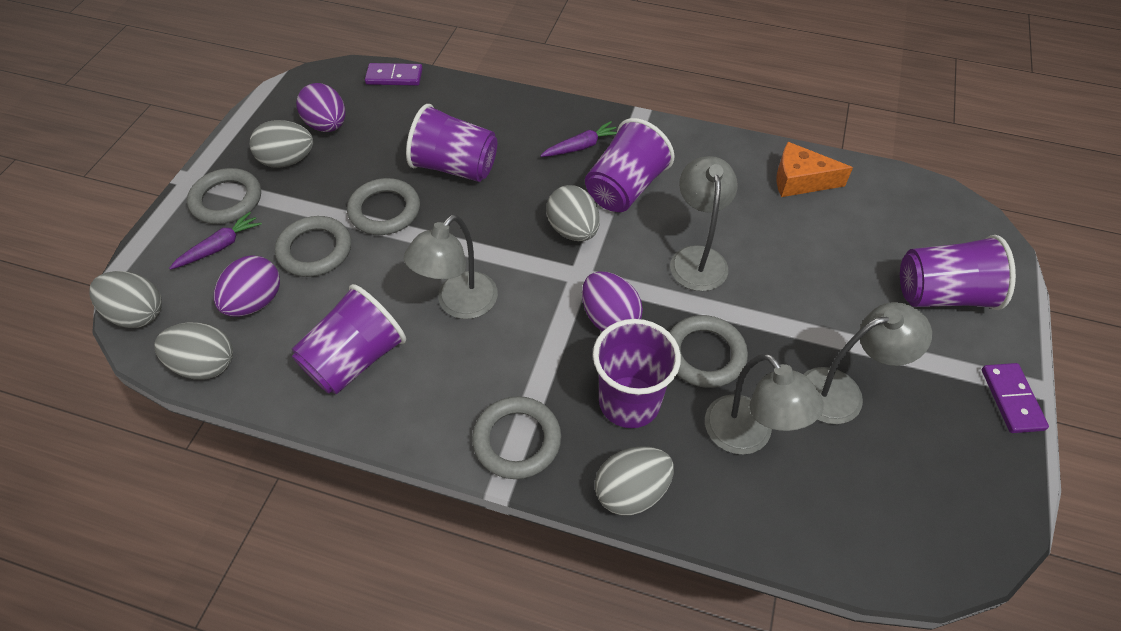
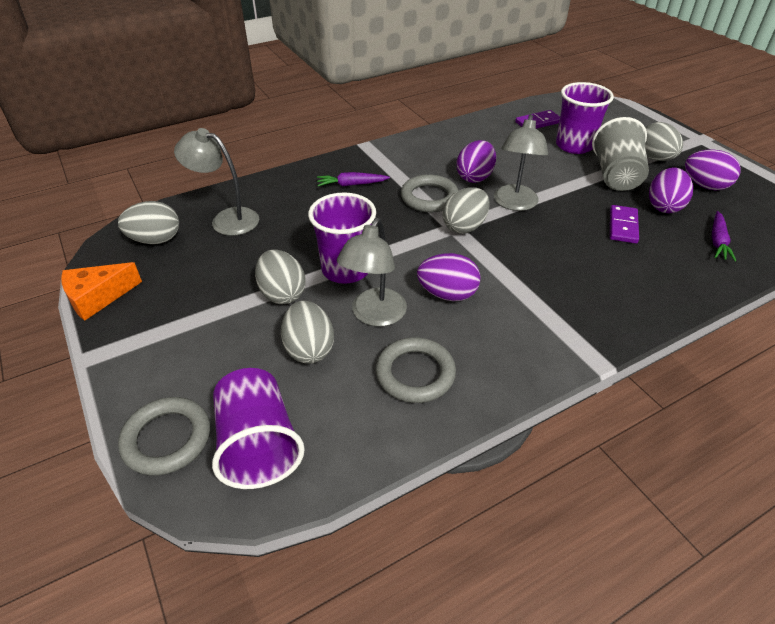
grey cup: none = 0 -> [592,117,649,191] = 1
grey lamp: [404,215,498,319] [670,156,738,291] [705,353,824,455] [804,302,932,424] = 4 -> [174,128,259,236] [337,218,407,326] [494,114,548,211] = 3
grey ring: [187,168,261,224] [275,216,351,277] [347,178,420,235] [472,396,561,479] [669,315,748,388] = 5 -> [118,397,210,476] [376,337,456,403] [401,174,459,212] = 3
purple cup: [292,284,406,394] [406,104,497,182] [585,118,675,212] [593,319,681,428] [900,235,1016,310] = 5 -> [212,368,305,489] [308,192,376,284] [556,82,614,154] = 3
purple egg: [214,255,280,317] [296,83,345,132] [582,271,643,331] = 3 -> [417,253,480,301] [456,140,496,183] [649,167,693,213] [685,150,740,190] = 4

